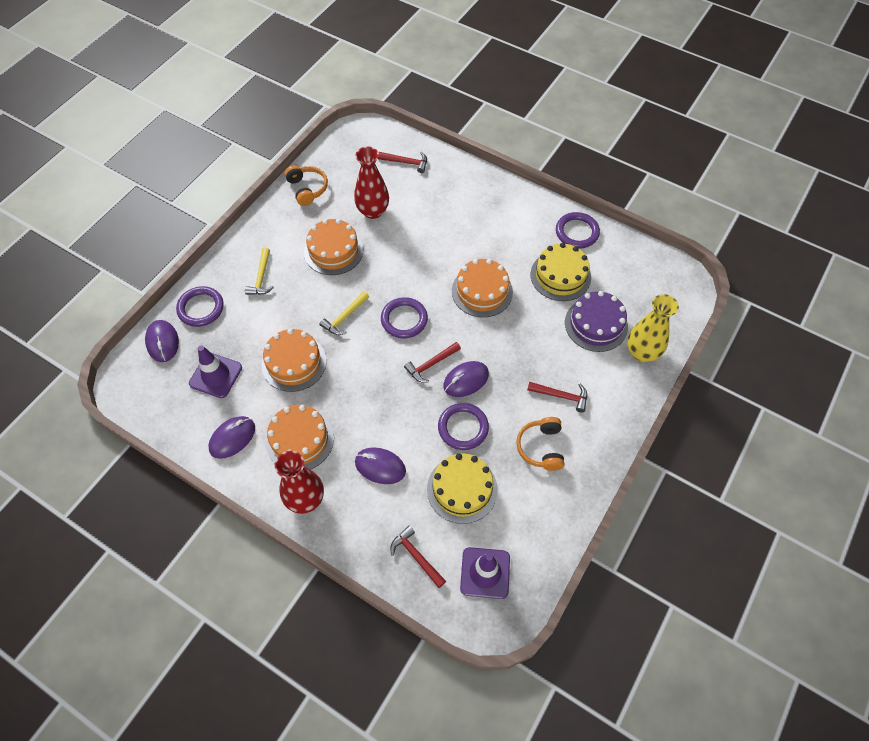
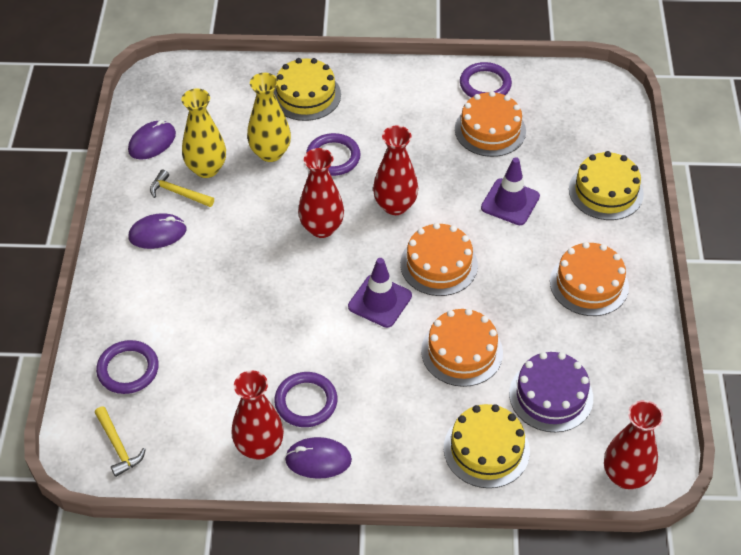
orange headphones: [284,165,328,206] [516,417,565,471] = 2 -> none = 0
purple mouse: [145,320,179,362] [208,416,255,459] [355,447,406,484] [443,361,489,397] = 4 -> [128,120,176,160] [128,214,187,249] [285,437,352,479] = 3
red hammer: [378,152,427,173] [390,525,446,588] [404,342,461,383] [527,382,587,413] = 4 -> none = 0
red vase: [275,451,324,514] [354,147,389,219] = 2 -> [231,370,284,460] [298,148,344,238] [373,125,418,215] [604,400,663,489] = 4
yellow cake: [427,453,498,524] [531,243,591,301] = 2 -> [274,58,341,121] [444,404,530,488] [569,151,644,220] = 3
yellow vase: [627,294,679,362] = 1 -> [181,89,226,178] [247,73,291,162] = 2

